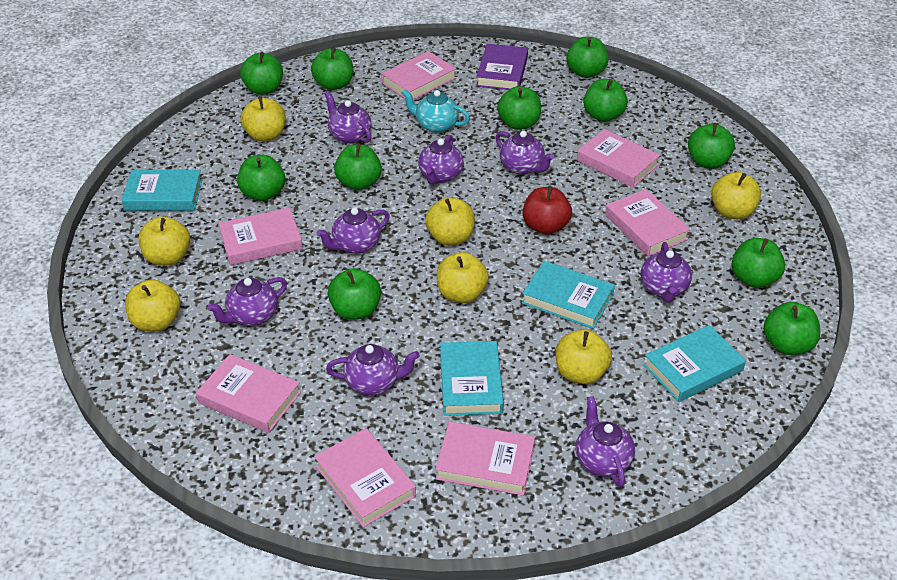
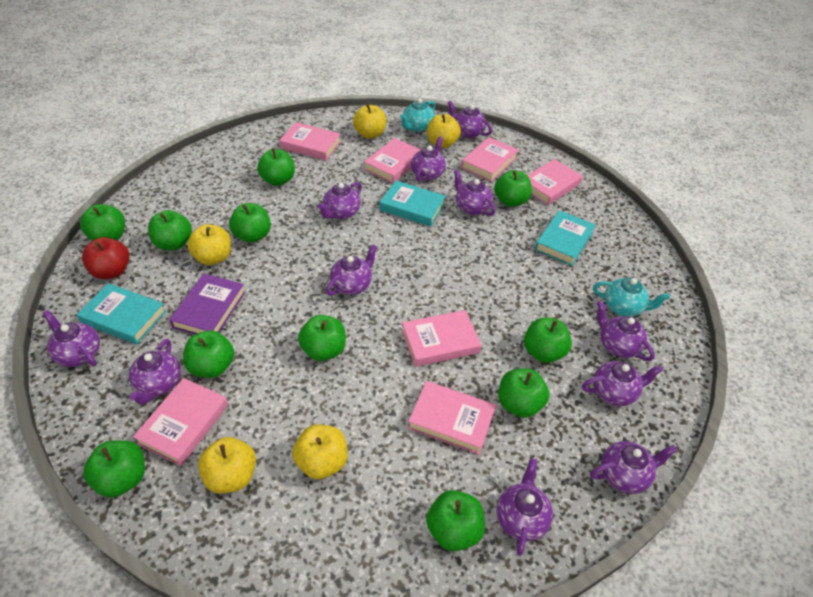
purple teapot: [207,277,287,326] [317,208,390,254] [325,91,371,144] [326,344,420,395] [418,135,464,185] [495,131,554,175] [576,396,635,487] [641,242,692,303] = 8 -> [43,310,100,367] [129,339,181,405] [317,182,362,219] [326,244,377,296] [411,137,446,182] [448,101,492,138] [454,169,496,216] [496,458,553,556] [582,361,663,406] [590,441,678,494] [597,301,655,361] = 11
turquoise book: [121,170,202,211] [440,341,504,416] [522,261,615,329] [643,325,746,402] = 4 -> [77,283,166,344] [380,181,446,227] [535,210,596,266] = 3
turquoise teapot: [402,89,470,133] = 1 -> [400,99,436,132] [593,277,670,317] = 2
yellow apple: [125,279,180,331] [138,216,190,266] [241,97,286,142] [425,197,475,245] [437,252,489,303] [556,329,612,384] [711,172,761,219] = 7 -> [187,224,231,265] [198,437,256,494] [292,424,348,479] [353,104,386,139] [427,114,461,148] = 5

